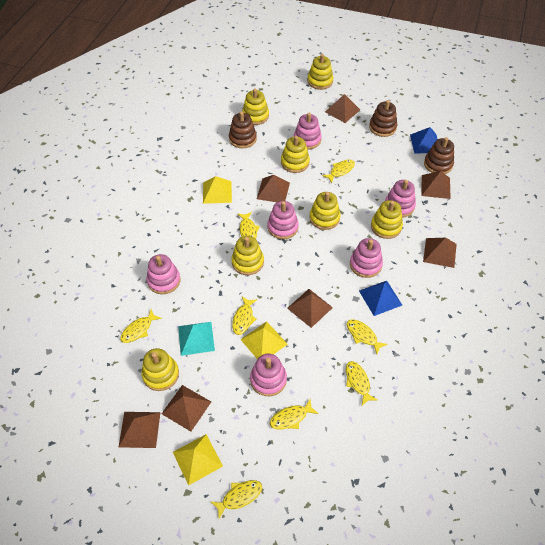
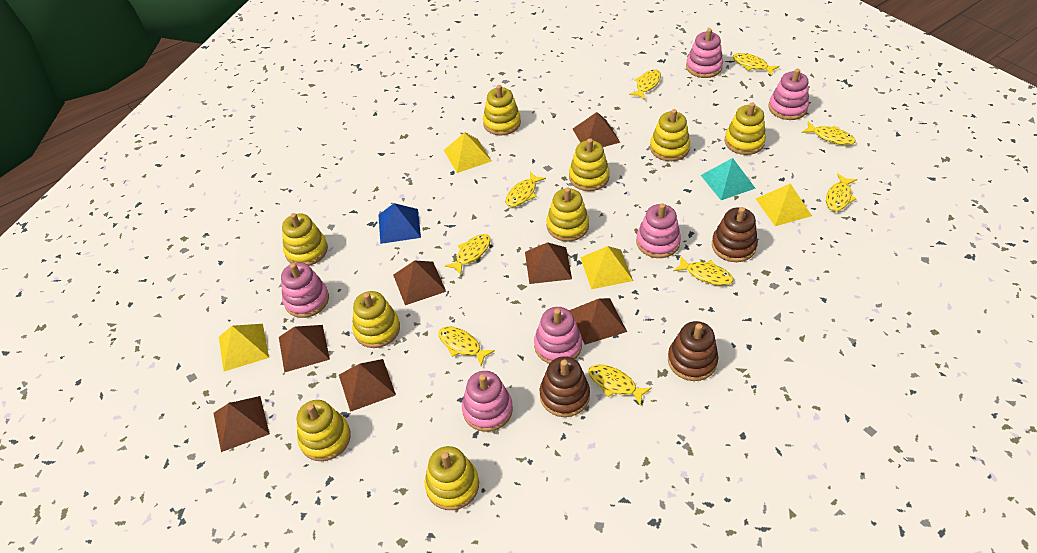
blue pyramid: [359,281,402,316] [410,127,438,154] = 2 -> [379,203,421,244] = 1
yellow fish: [120,309,162,343] [211,480,262,519] [232,297,257,335] [238,212,260,239] [270,399,318,430] [322,160,355,183] [346,361,377,405] [347,320,388,354] = 8 -> [438,326,495,366] [445,234,491,275] [506,171,546,207] [588,365,652,406] [629,69,661,100] [673,256,734,285] [733,53,780,75] [802,121,856,145] [826,173,857,211] = 9
yellow pyramid: [173,434,223,486] [203,176,232,204] [240,322,288,359] = 3 -> [219,324,269,371] [444,132,492,173] [580,246,633,289] [756,184,812,226] = 4
yellow stacking toy: [141,348,179,391] [231,236,264,275] [242,89,269,125] [281,136,310,173] [307,54,333,90] [309,192,341,230] [371,200,403,239] = 7 -> [282,213,328,266] [297,400,351,461] [352,291,400,348] [425,446,479,510] [483,85,521,135] [546,187,589,242] [569,138,610,191] [650,109,690,161] [724,103,766,155] = 9

